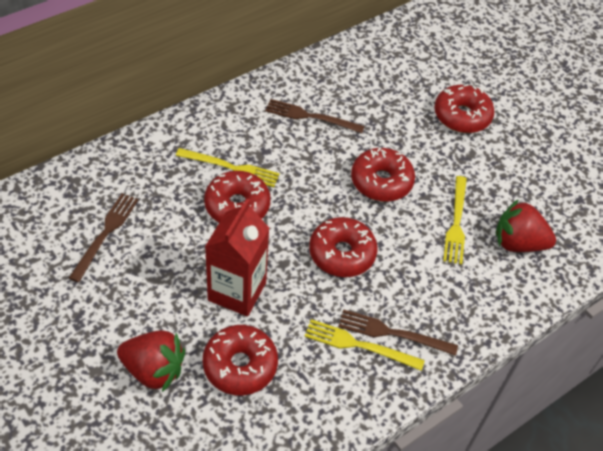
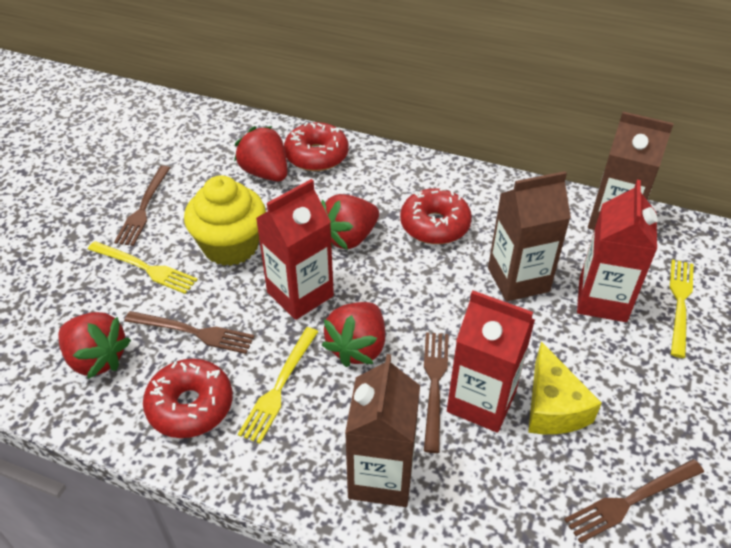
brown carton: none = 0 -> [345,354,420,507] [488,171,571,301] [588,112,674,230] = 3
brown fork: [69,193,138,282] [265,99,365,133] [338,309,458,356] = 3 -> [114,166,170,246] [124,311,255,354] [424,332,449,453] [564,459,704,543] = 4
red carton: [205,199,269,316] = 1 -> [256,179,334,320] [447,290,535,433] [577,180,658,322] = 3
red donut: [203,325,278,395] [204,171,271,223] [309,217,378,277] [351,147,415,202] [434,84,495,133] = 5 -> [143,359,233,438] [284,122,349,171] [400,188,472,244] = 3
red strawberry: [117,330,185,392] [496,199,556,252] = 2 -> [58,312,131,379] [234,126,288,182] [321,194,379,250] [322,302,385,367] = 4
yellow cheese: none = 0 -> [528,342,602,434] = 1
yellow cupcake: none = 0 -> [184,175,266,266] = 1

